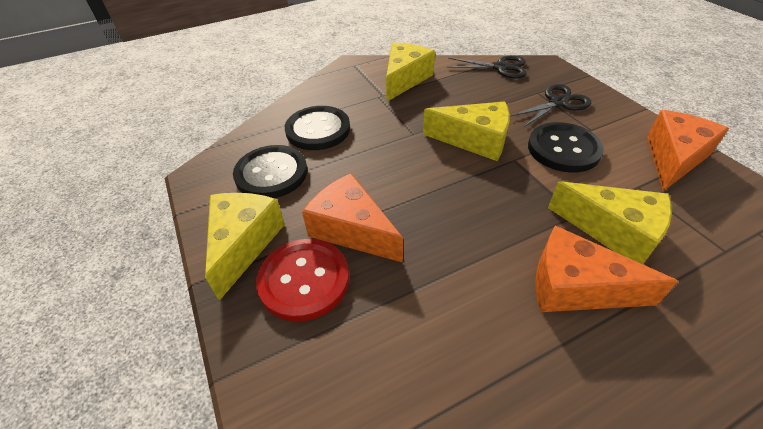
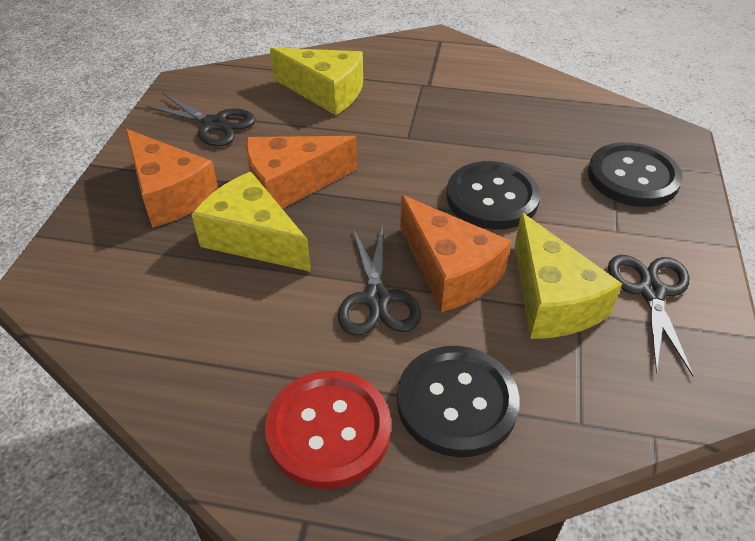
black scissors: [447,55,527,78] [510,84,591,128] = 2 -> [146,93,255,146] [338,225,421,336] [608,255,694,377] = 3
yellow cheese: [205,193,285,301] [386,43,435,102] [423,102,510,161] [548,181,672,264] = 4 -> [191,172,311,272] [270,48,363,115] [515,213,622,339] = 3

